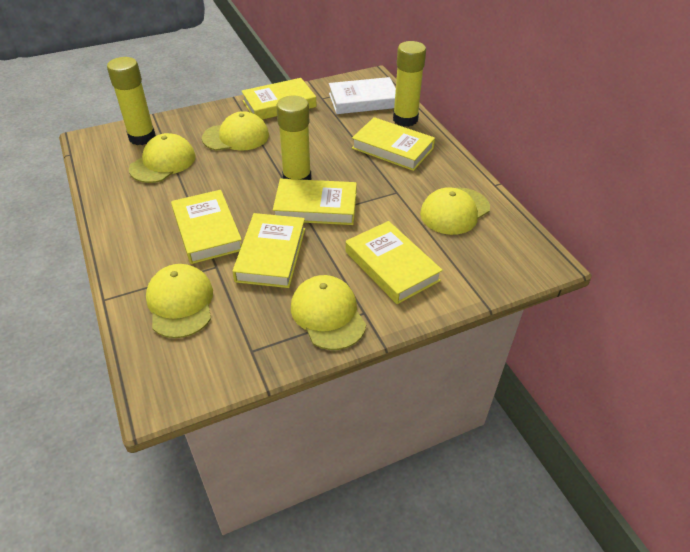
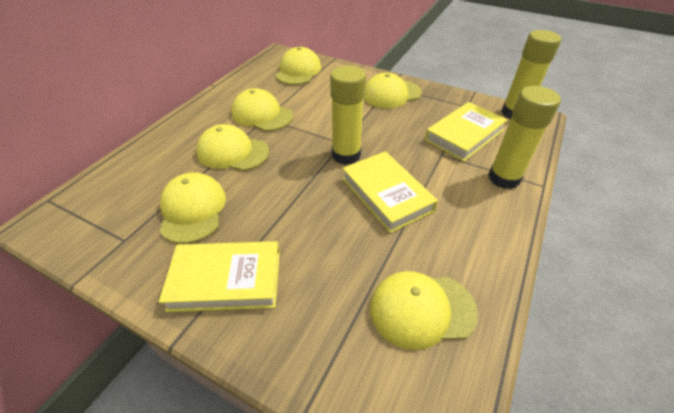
white book: [329,77,396,114] = 1 -> none = 0
yellow book: [171,190,242,264] [232,213,305,288] [242,78,317,120] [273,179,357,225] [346,221,443,304] [352,117,435,171] = 6 -> [159,241,280,312] [342,151,438,233] [425,102,508,162] = 3
yellow cap: [129,133,196,183] [146,264,213,338] [202,111,269,151] [291,275,366,350] [420,187,490,235] = 5 -> [160,172,226,244] [196,124,269,171] [231,88,293,131] [276,47,321,85] [364,73,422,108] [370,271,478,350] = 6

